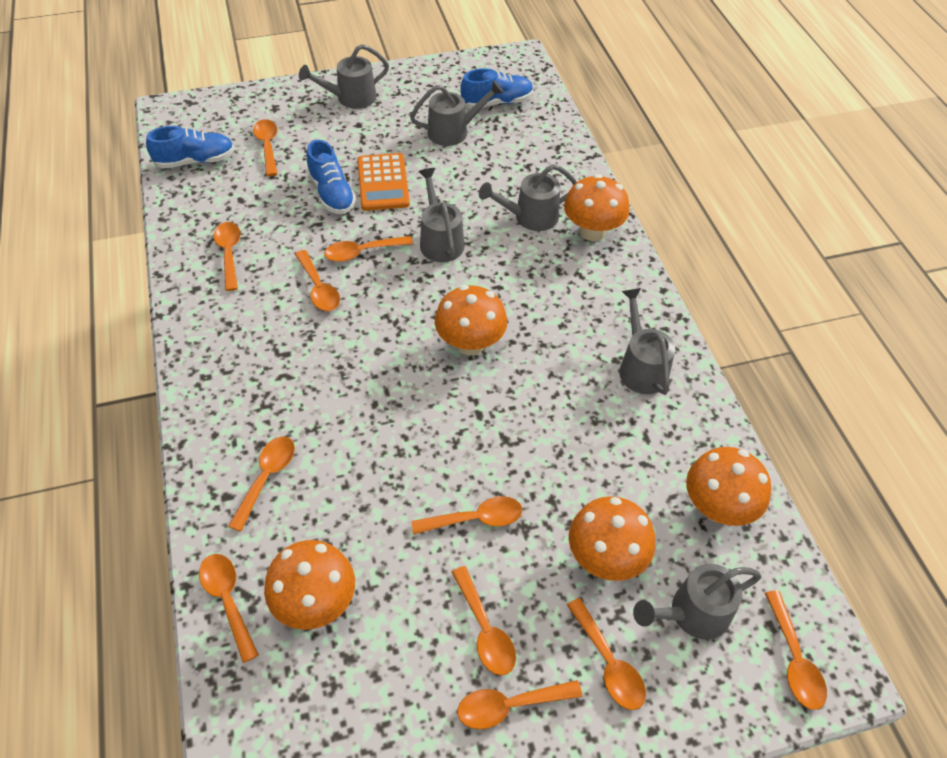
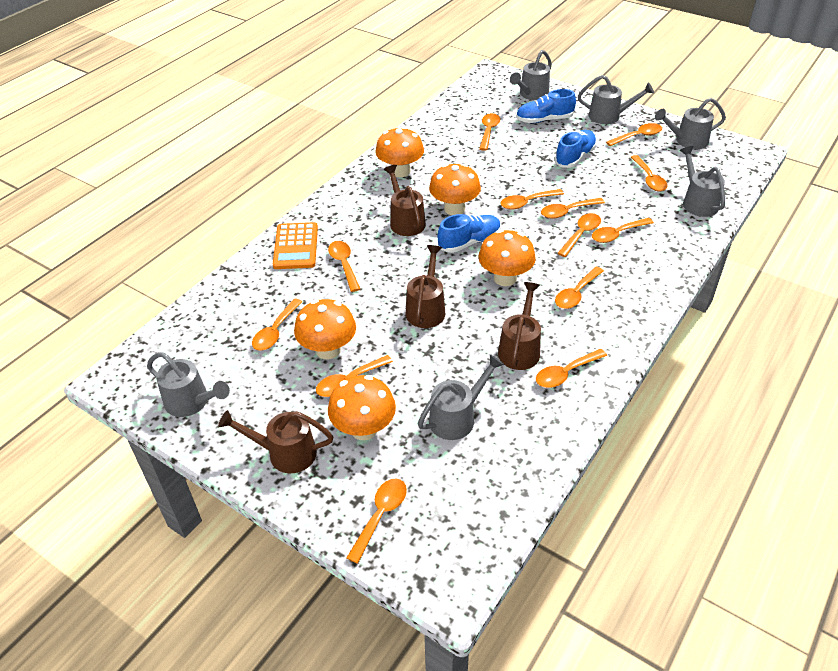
brown watering can: none = 0 -> [218,410,334,473] [384,165,426,236] [406,245,445,328] [498,282,541,370] = 4
orange spoon: [199,554,259,663] [214,222,241,291] [228,436,295,532] [253,119,277,176] [295,250,340,311] [324,236,413,262] [411,496,522,534] [452,566,516,675] [458,680,582,729] [567,598,646,710] [765,590,827,710] = 11 -> [252,299,302,351] [316,355,393,397] [328,241,360,292] [346,478,407,564] [479,113,500,151] [500,189,564,210] [536,349,607,388] [541,198,605,219] [555,267,604,309] [557,213,601,257] [592,218,654,243] [606,123,662,146] [631,155,668,191] = 13

